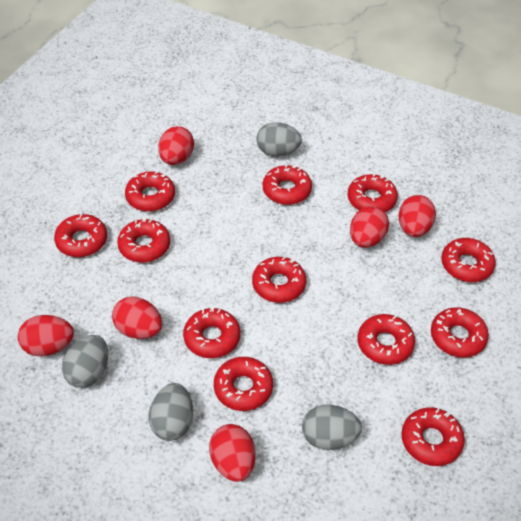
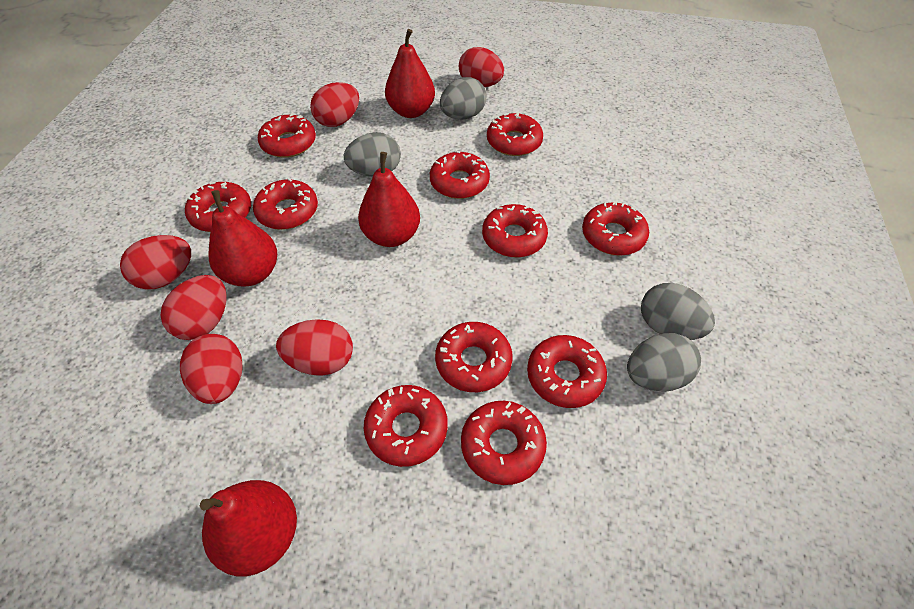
red donut: [54,213,107,257] [117,218,170,263] [125,171,175,212] [183,307,240,358] [214,357,273,411] [252,256,306,303] [263,164,312,205] [348,174,398,212] [358,314,415,365] [401,407,465,466] [431,307,489,358] [441,238,496,282] = 12 -> [185,182,251,232] [253,178,318,230] [258,113,316,158] [364,385,448,467] [430,150,490,199] [435,322,513,392] [461,401,547,485] [482,204,548,258] [487,113,543,156] [527,335,607,408] [582,201,649,256] = 11
red pear: none = 0 -> [200,480,297,576] [208,190,277,287] [358,152,420,247] [385,29,435,118] = 4

